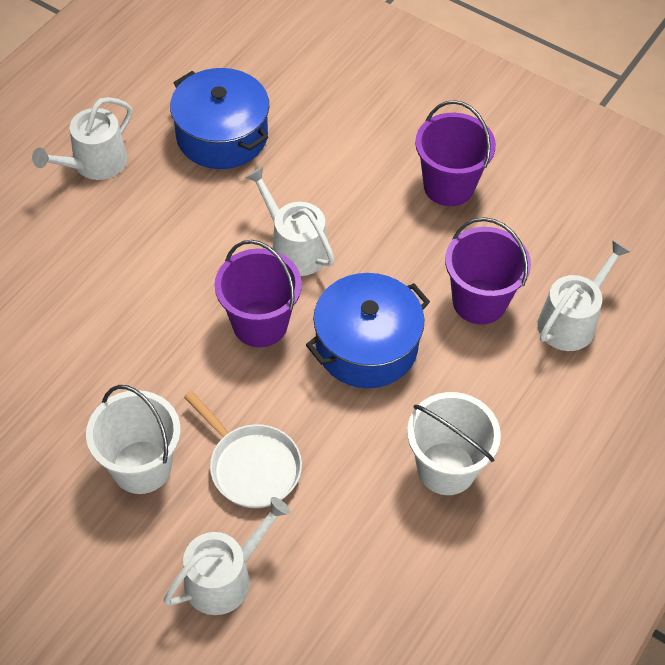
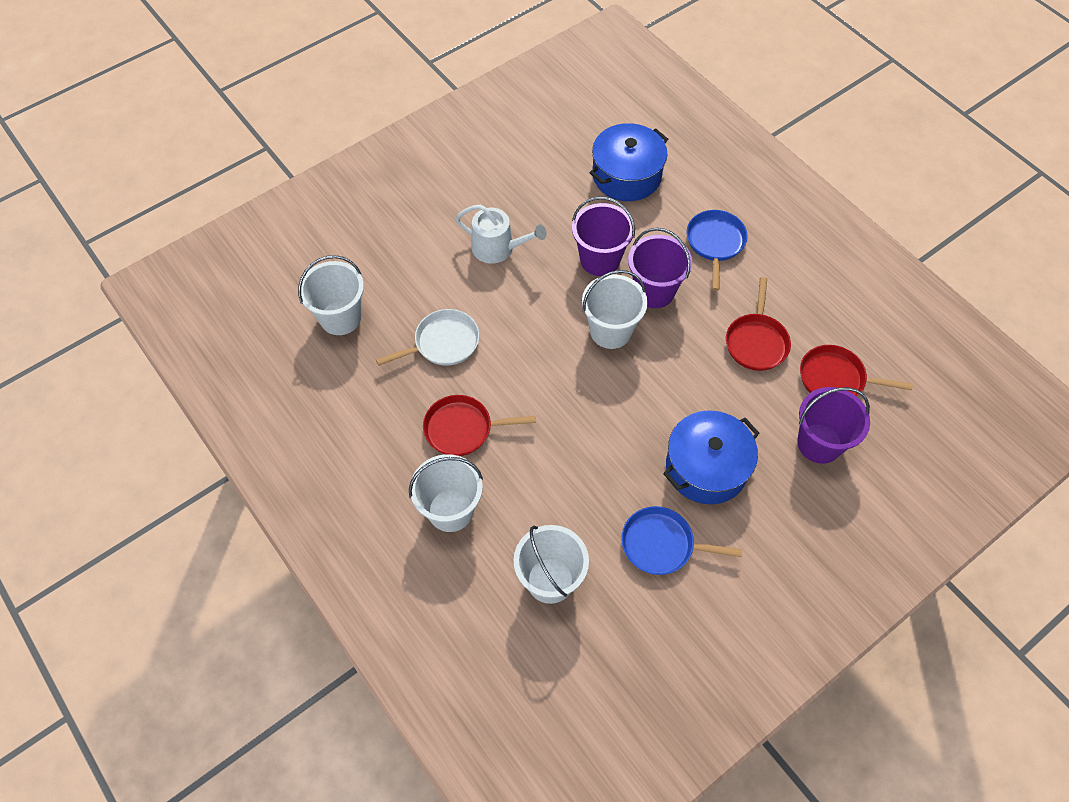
blue pan: none = 0 -> [621,506,742,575] [686,210,748,291] = 2
red pan: none = 0 -> [423,395,535,456] [726,277,791,371] [800,345,913,396] = 3
white bucket: [86,385,181,494] [407,392,501,495] = 2 -> [298,255,364,335] [409,454,483,532] [514,525,589,604] [582,270,648,349] = 4
white watering can: [32,97,132,180] [163,497,290,615] [246,167,335,276] [538,240,630,351] = 4 -> [455,205,547,264] = 1

